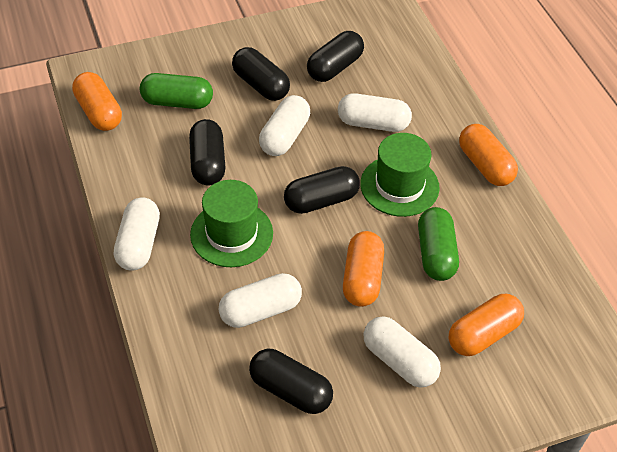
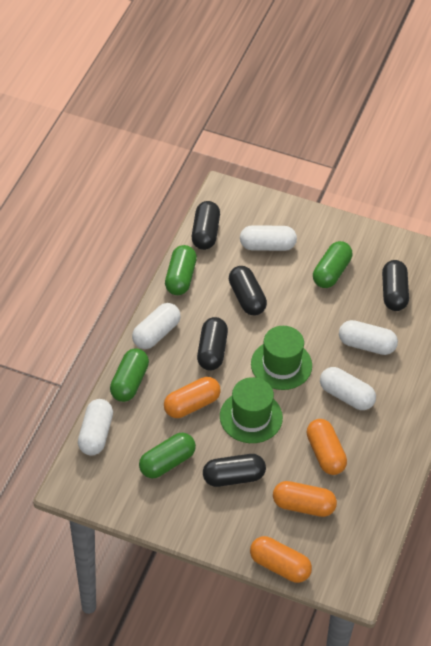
green capsule: [140,73,213,109] [418,207,459,281] = 2 -> [110,348,149,402] [139,433,196,478] [165,245,197,295] [313,241,352,288] = 4

